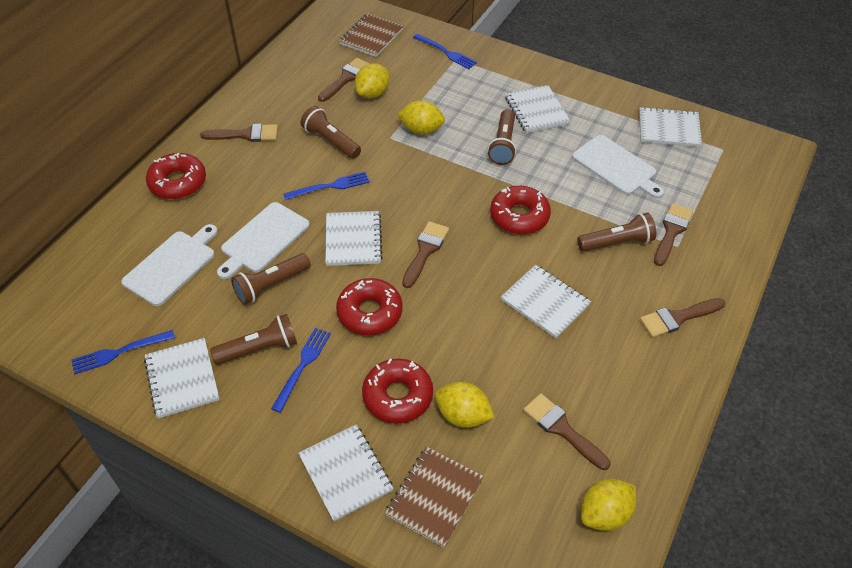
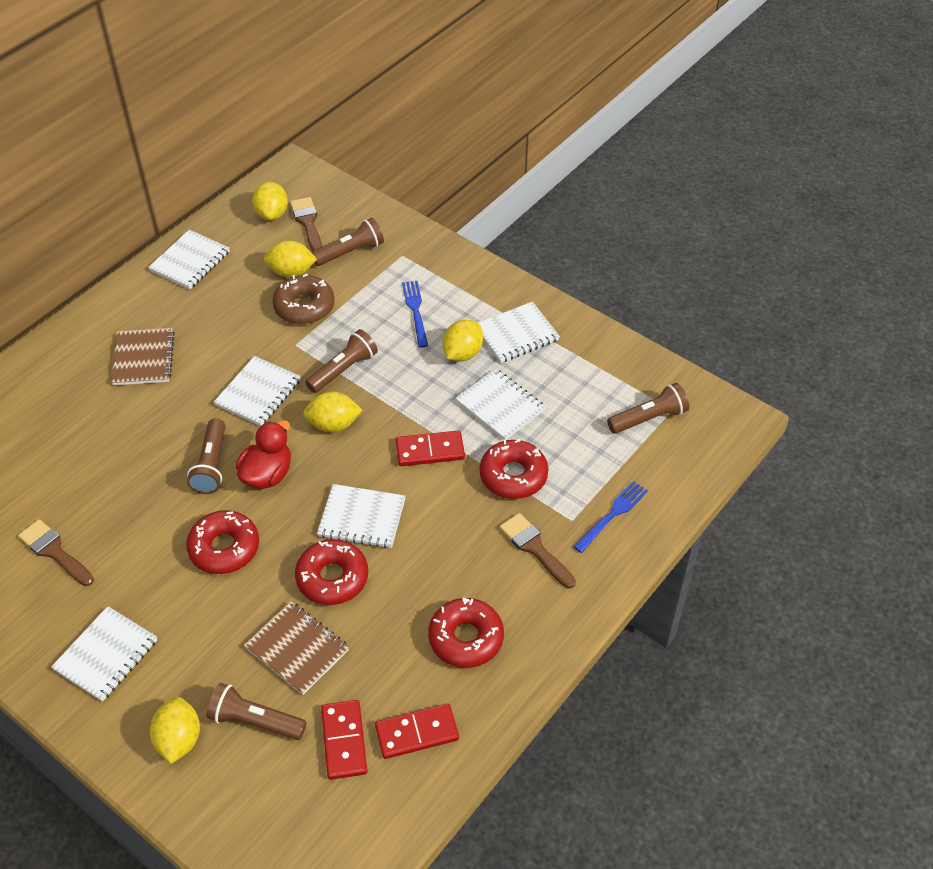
blue fork: [71,330,175,375] [271,328,331,413] [283,172,370,200] [413,34,477,69] = 4 -> [402,281,428,348] [573,481,648,553] = 2
brown brush: [200,124,278,142] [318,58,370,102] [402,221,449,288] [523,393,610,470] [640,298,725,338] [654,203,693,266] = 6 -> [18,519,94,586] [290,197,322,251] [499,513,576,588] = 3
brown donut: none = 0 -> [272,273,335,324] = 1
red domino: none = 0 -> [321,700,367,780] [375,704,459,759] [396,430,465,466] = 3
red duck: none = 0 -> [236,420,291,489] = 1
white cutting board: [121,224,218,306] [217,202,310,279] [572,135,664,199] = 3 -> none = 0
yellow lemon: [355,63,389,98] [397,100,445,135] [435,382,495,428] [581,479,636,531] = 4 -> [150,697,200,764] [252,182,288,221] [264,240,317,278] [303,392,362,432] [443,320,483,362] = 5

